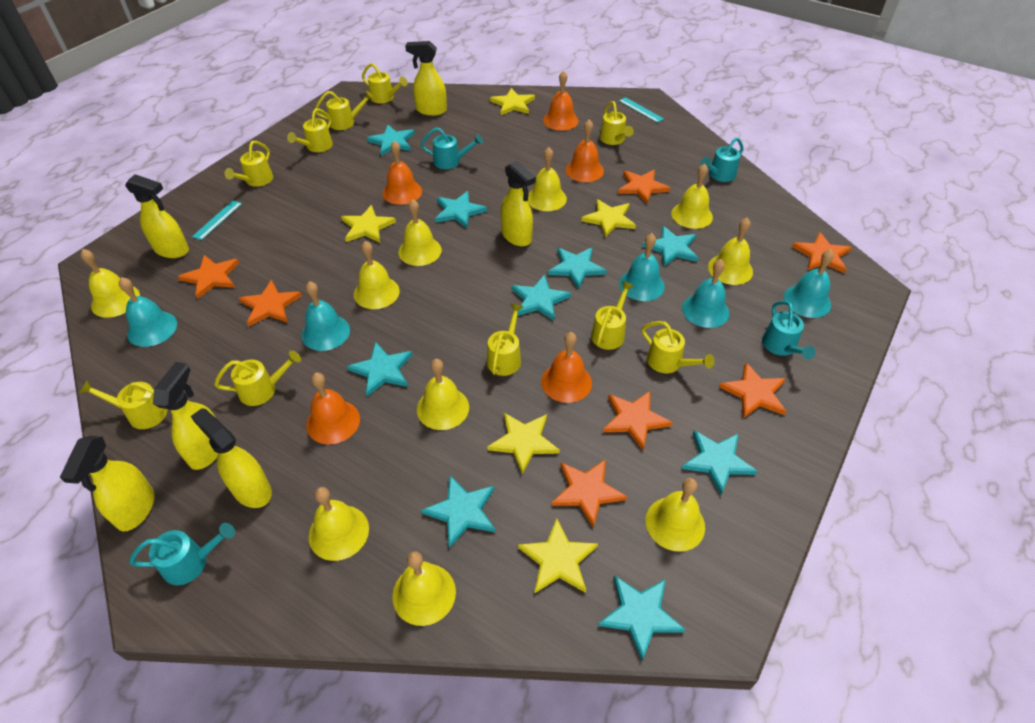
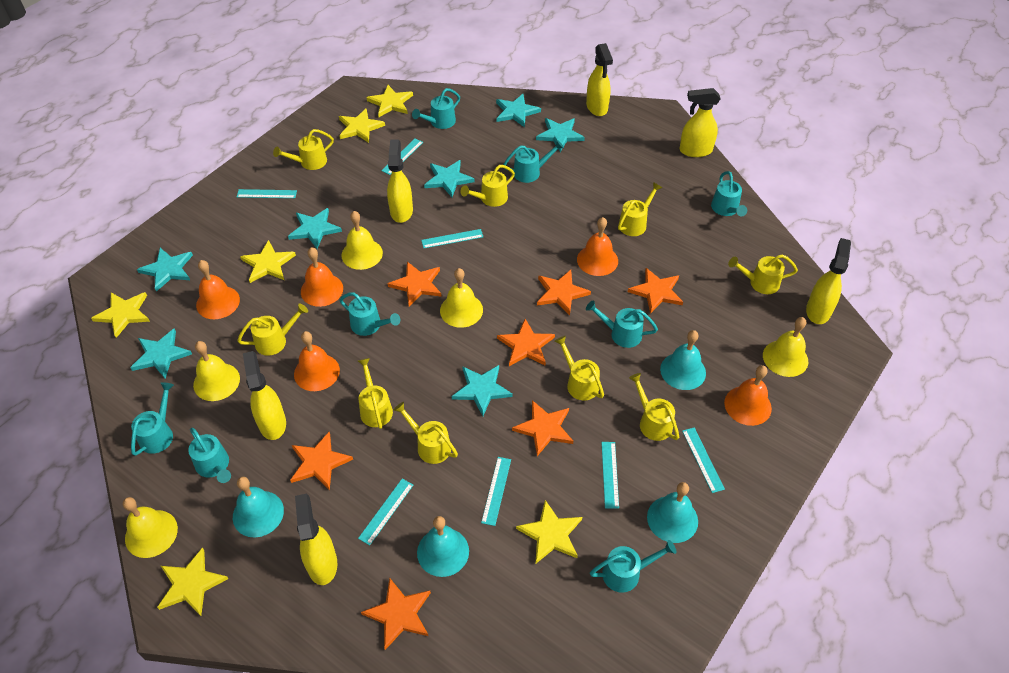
turquoise bell: [119,277,177,347] [301,281,350,351] [619,233,665,301] [682,259,729,328] [784,249,834,318] = 5 -> [233,477,284,537] [417,516,469,577] [647,482,698,543] [660,330,706,390] = 4
turquoise ruler: [192,200,242,240] [619,97,664,123] = 2 -> [237,189,297,198] [358,479,413,545] [381,139,423,175] [421,229,483,248] [481,457,511,526] [601,442,619,509] [682,427,725,493] = 7
turquoise star: [347,342,412,396] [367,125,415,156] [421,476,496,548] [435,191,487,229] [512,274,571,321] [548,247,607,289] [598,575,686,660] [642,226,698,267] [682,430,758,495] = 9 -> [130,328,192,379] [137,248,193,292] [288,208,342,249] [424,160,475,197] [452,365,513,416] [496,94,541,128] [536,118,585,152] = 7
turquoise watering can: [129,523,235,585] [421,127,483,169] [701,137,744,182] [762,301,816,360] = 4 -> [131,382,174,456] [188,428,231,483] [339,292,400,336] [412,88,460,129] [503,140,564,183] [586,300,658,348] [590,540,677,593] [711,171,747,216] = 8
yellow bell: [81,249,140,318] [309,487,369,561] [354,241,400,309] [392,551,456,626] [398,199,442,266] [417,359,469,430] [527,147,567,211] [646,478,705,552] [671,164,713,229] [708,218,753,285] = 10 -> [123,497,178,558] [193,341,240,401] [342,211,383,270] [440,268,483,328] [763,317,808,377] = 5
yellow star: [341,205,396,243] [487,413,560,474] [490,88,535,115] [518,518,598,593] [581,199,636,238] = 5 -> [91,292,150,338] [157,548,228,616] [240,240,296,283] [339,108,385,143] [366,85,413,117] [516,500,582,564] = 6
yellow watering can: [80,381,167,429] [214,351,301,406] [225,141,273,187] [287,108,333,152] [316,91,374,130] [362,63,408,103] [487,304,524,376] [591,281,634,350] [600,101,634,145] [642,321,714,373] = 10 -> [237,304,308,356] [273,129,334,170] [358,358,393,429] [393,402,458,464] [460,165,515,207] [555,336,604,400] [618,182,662,236] [629,373,679,441] [728,254,798,294] = 9

